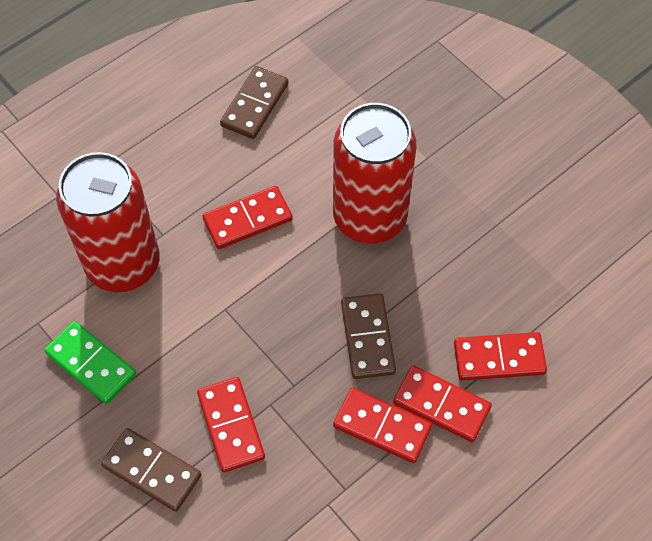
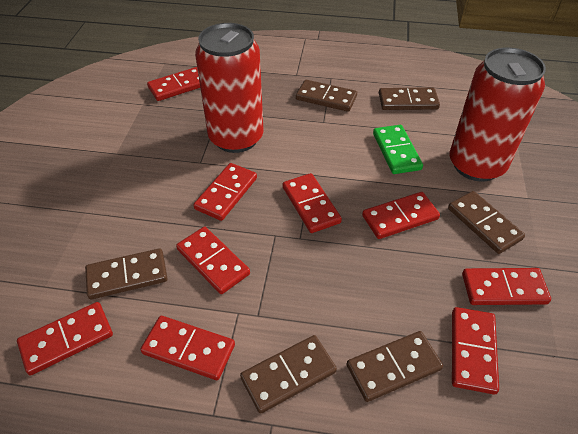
brown domino: [101,428,201,512] [220,66,289,139] [341,294,396,379] = 3 -> [85,248,168,300] [240,335,337,414] [296,80,357,112] [347,331,443,402] [379,87,440,110] [448,191,525,254] = 6
red domino: [197,377,265,472] [203,186,293,249] [333,388,432,463] [393,365,492,442] [454,332,547,381] = 5 -> [17,302,113,375] [140,316,235,380] [147,67,200,101] [176,227,250,294] [193,163,257,221] [283,173,342,233] [362,192,440,239] [452,307,499,395] [462,268,551,305] = 9

